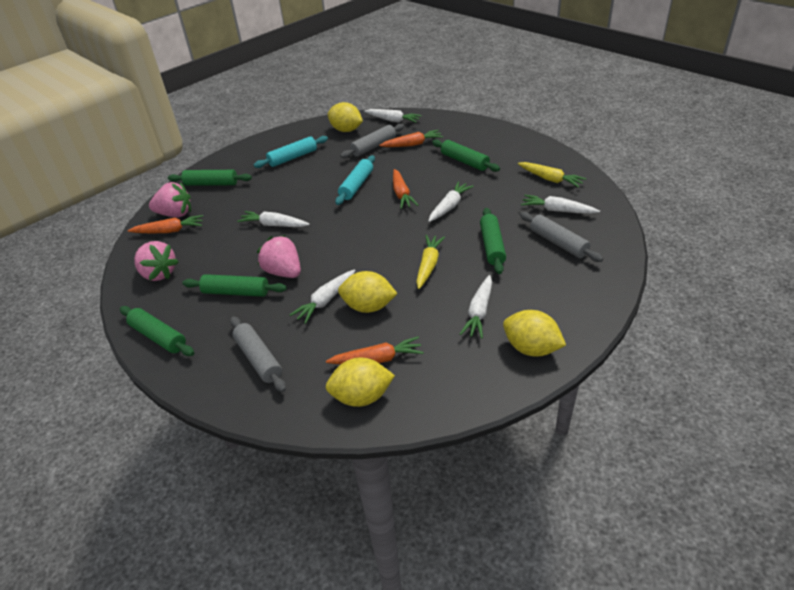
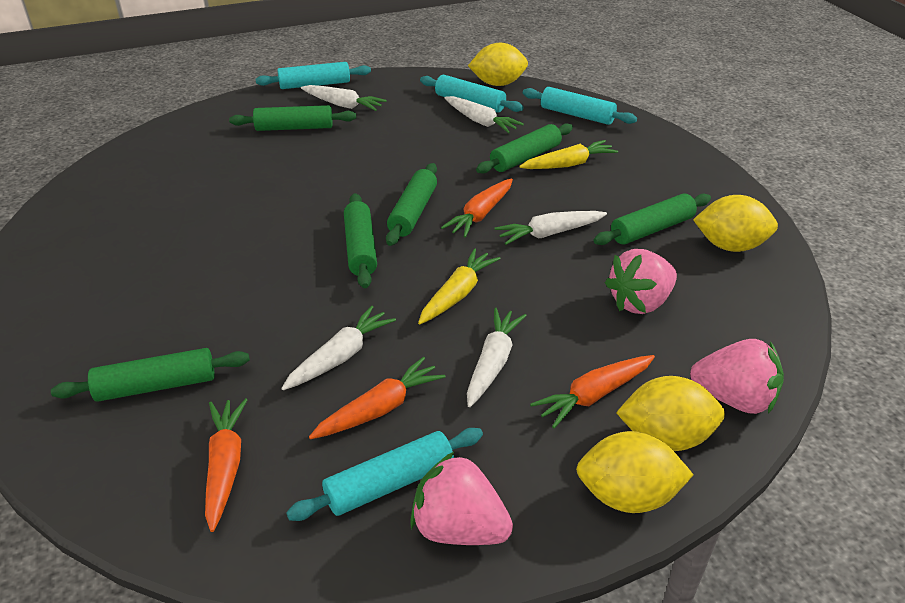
green rolling pin: [120,306,194,356] [168,170,252,186] [182,274,287,297] [432,139,500,172] [480,208,506,274] = 5 -> [51,348,250,402] [229,105,356,131] [344,193,377,288] [386,163,437,246] [476,123,573,174] [593,194,711,245] = 6
grey rolling pin: [230,316,286,392] [340,124,404,158] [520,212,603,262] = 3 -> none = 0
turquoise rolling pin: [254,136,328,168] [335,155,375,205] = 2 -> [256,62,371,89] [286,428,483,521] [420,75,524,113] [523,87,637,125] = 4
white carrot: [237,211,309,227] [290,269,355,324] [364,109,422,123] [428,181,474,222] [460,275,492,339] [521,195,600,214] = 6 -> [281,306,396,390] [301,85,387,111] [444,96,524,133] [467,308,527,407] [495,211,607,245] = 5

